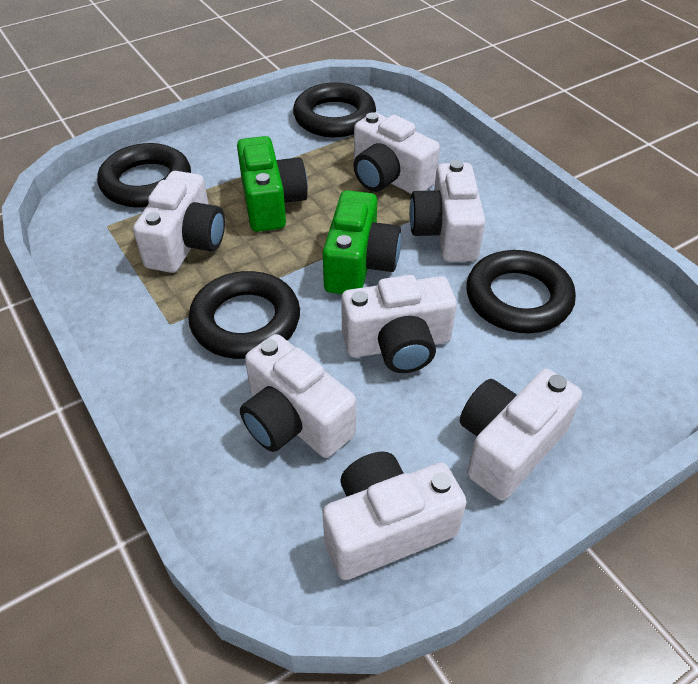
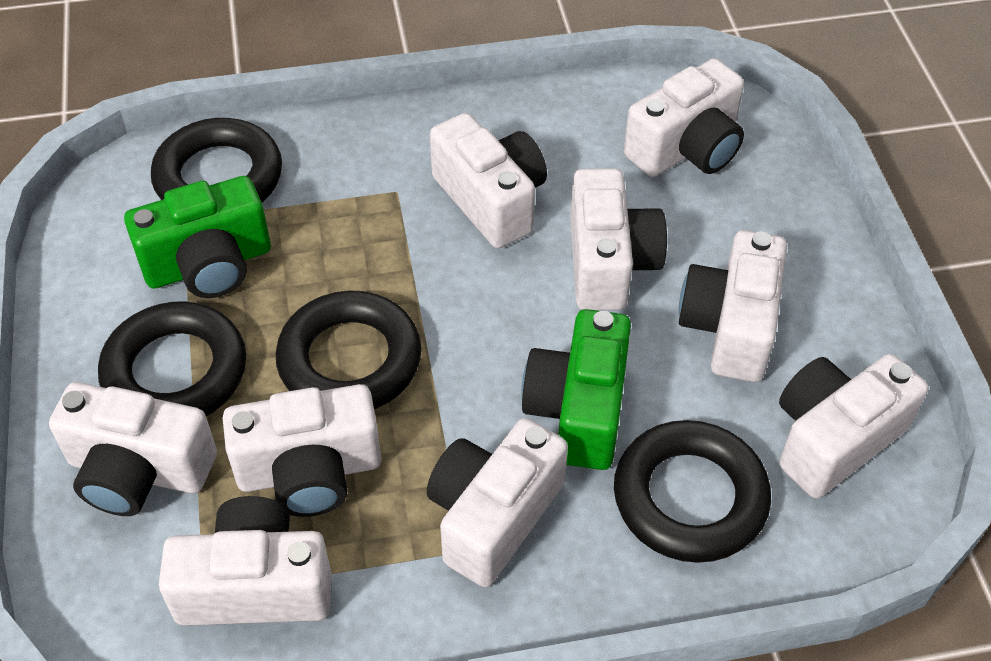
white camera: [133,171,225,273] [240,334,356,458] [322,452,467,580] [341,275,457,373] [353,112,440,194] [409,160,486,262] [460,369,582,501] = 7 -> [49,382,217,516] [159,496,332,626] [223,384,381,517] [427,418,568,587] [430,113,547,248] [570,168,667,310] [624,58,744,177] [679,230,787,382] [779,354,928,499] = 9

